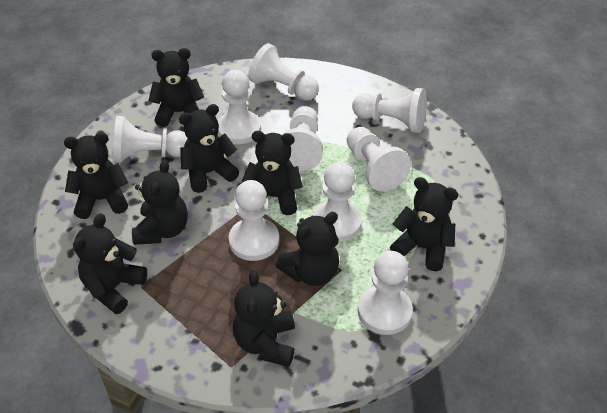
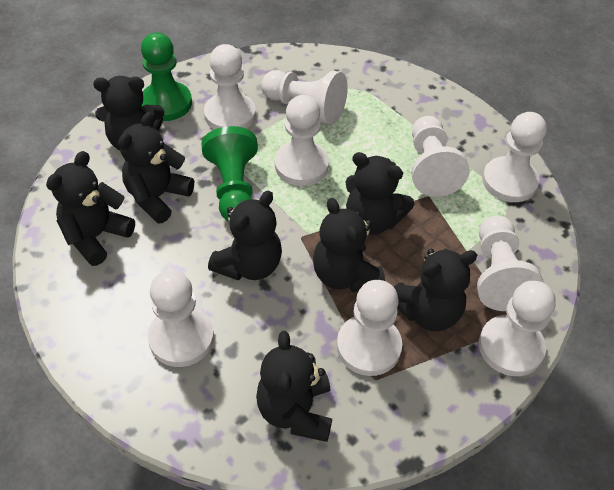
black teddy bear: [64,132,128,219] [73,213,147,314] [132,160,188,245] [148,48,204,127] [179,104,239,193] [233,270,295,367] [241,131,303,215] [275,212,339,286] [390,177,458,271] = 9 -> [46,151,135,266] [93,76,164,151] [118,112,194,224] [208,190,282,281] [256,331,332,442] [313,198,385,292] [345,152,414,235] [394,248,477,331] = 8
green pawn: none = 0 -> [141,32,192,121] [201,126,258,222] = 2

